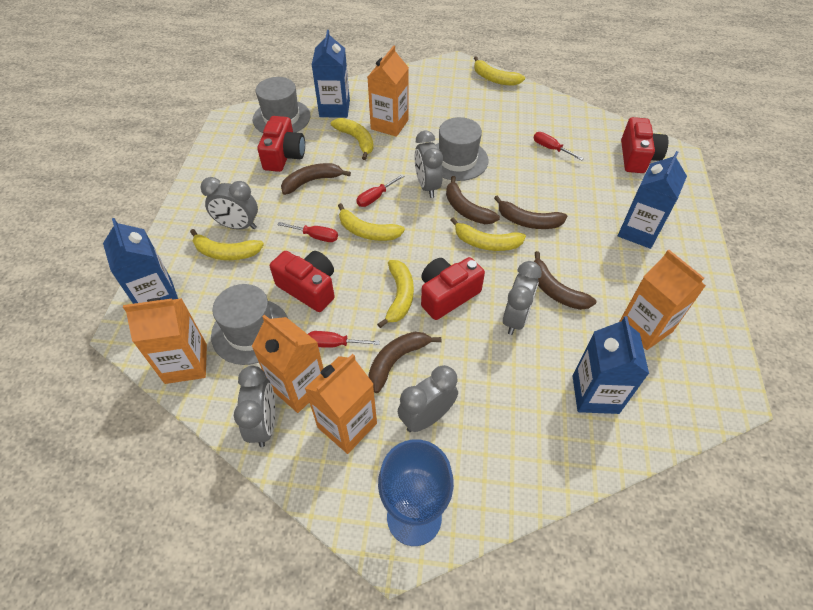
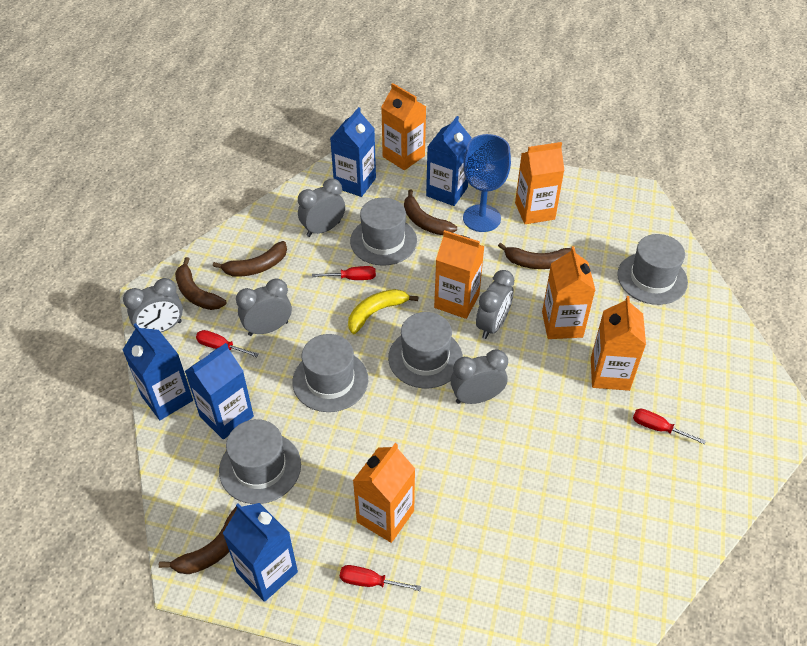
blue carton: [103,218,178,304] [312,30,350,118] [573,316,649,414] [618,151,687,249] = 4 -> [123,323,193,420] [185,343,254,439] [223,503,298,602] [330,107,376,197] [426,116,472,206] = 5
grey hat: [211,284,288,365] [253,77,311,133] [436,117,489,181] = 3 -> [219,419,301,504] [292,334,368,412] [350,198,417,266] [388,312,463,388] [617,234,688,305] = 5
orange carton: [123,298,207,384] [252,315,324,413] [305,354,377,454] [368,45,409,137] [619,250,706,350] = 5 -> [353,443,415,543] [381,83,426,170] [434,230,485,319] [515,142,565,224] [542,246,595,339] [591,296,646,391] = 6
red camera: [257,116,305,172] [270,251,335,312] [421,257,485,320] [621,117,668,173] = 4 -> none = 0
yellow banana: [190,229,264,260] [331,118,373,160] [338,203,405,241] [377,260,414,328] [450,217,526,251] [474,56,525,86] = 6 -> [348,289,418,334] = 1

